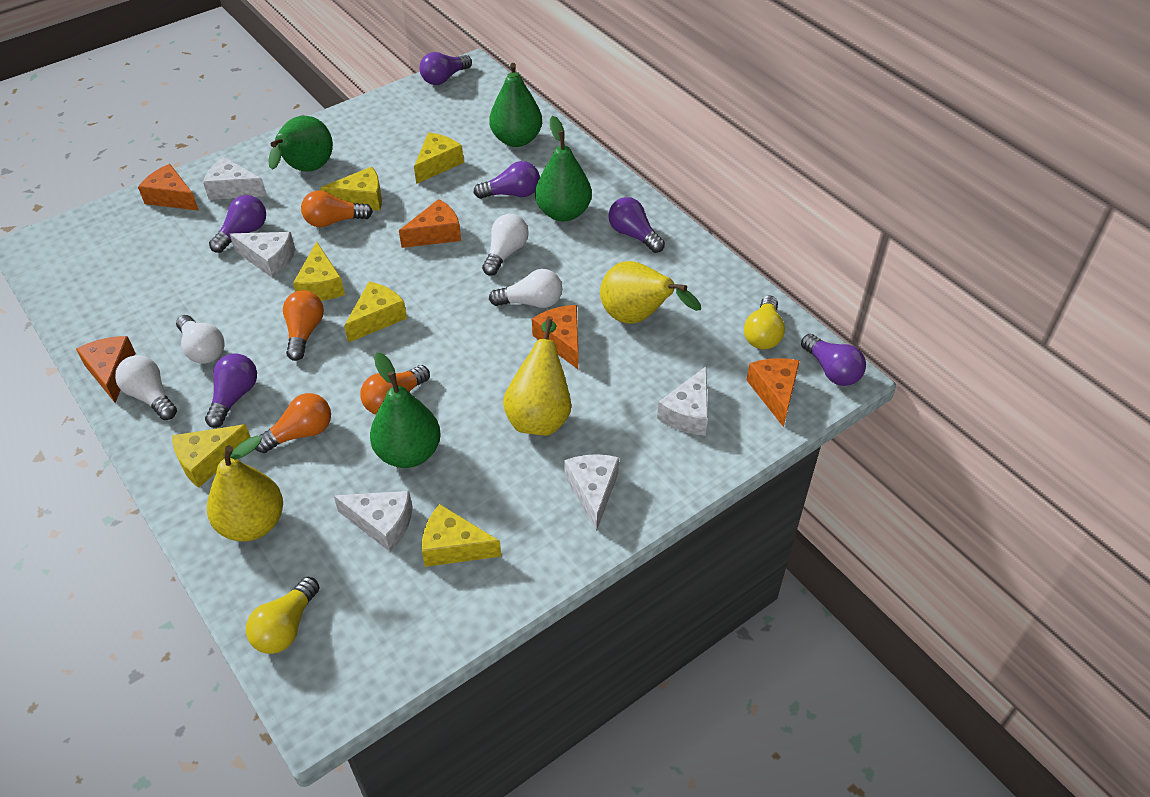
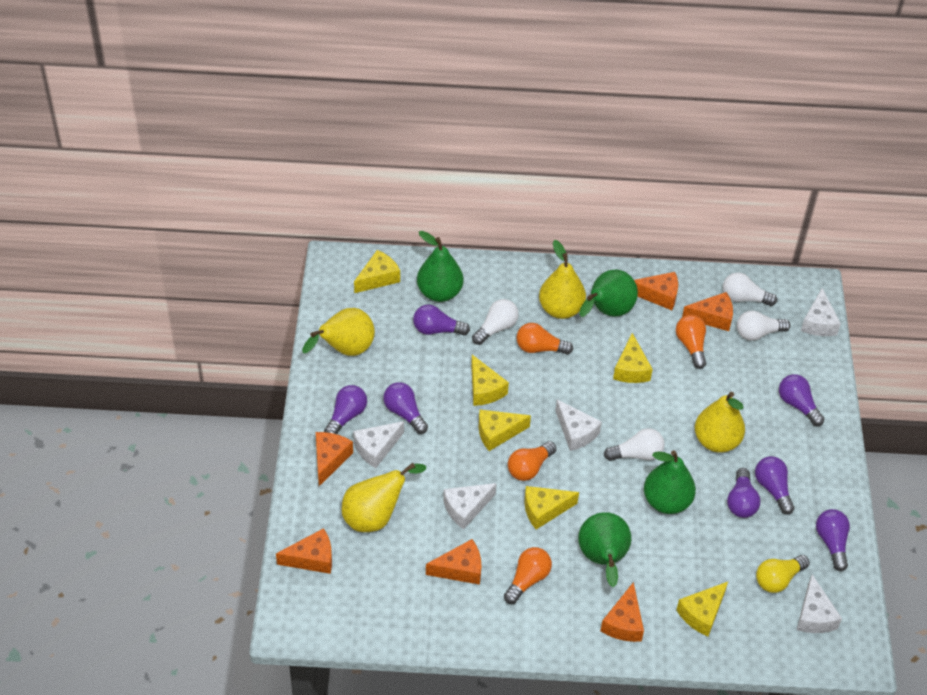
orange cheese: [76,336,135,403] [138,164,199,211] [399,199,461,248] [532,305,578,369] [747,358,800,427] = 5 -> [276,528,332,574] [316,432,353,486] [426,539,481,585] [600,582,644,642] [634,272,678,310] [682,292,733,331] = 6
purple light bulb: [205,353,257,428] [209,195,266,253] [419,52,472,85] [474,161,540,199] [608,197,665,253] [801,334,866,386] = 6 -> [324,385,367,434] [383,382,428,434] [413,304,470,335] [727,468,760,518] [755,456,795,515] [779,374,824,426] [816,509,850,571] = 7
yellow light bulb: [246,577,320,654] [744,296,785,349] = 2 -> [756,555,810,593] = 1
yellow pear: [207,435,283,541] [503,319,571,436] [600,261,701,324] = 3 -> [302,308,375,356] [342,463,426,532] [539,240,586,319] [695,392,745,453] = 4

